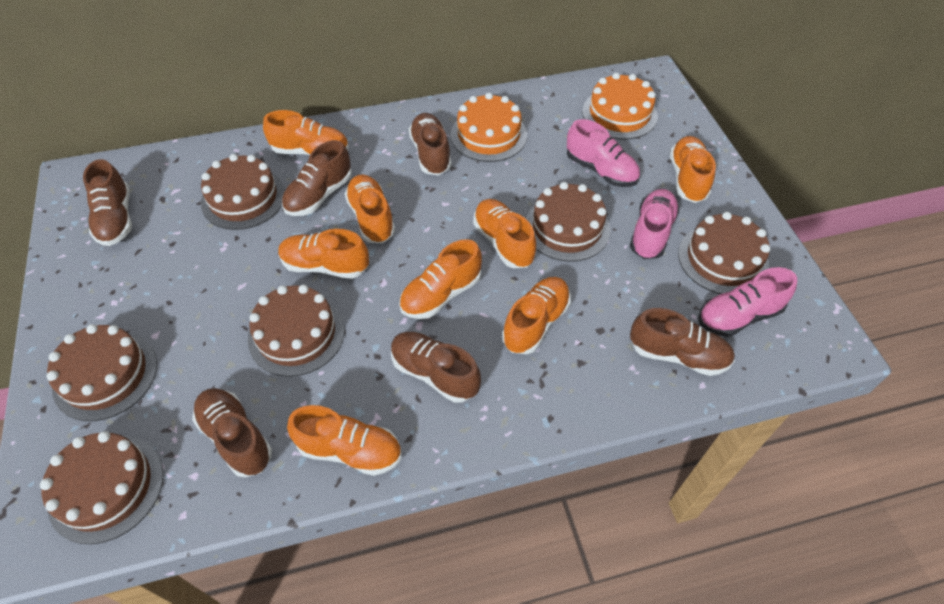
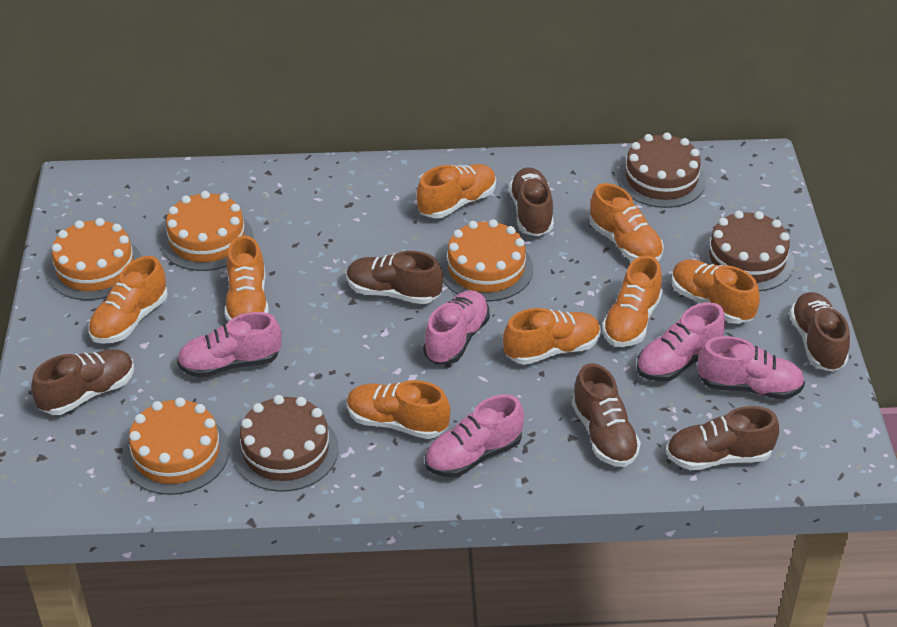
brown cake: [40,431,164,544] [47,324,157,421] [201,154,285,230] [248,285,345,377] [526,182,610,262] [678,212,770,294] = 6 -> [233,395,339,492] [617,132,706,208] [700,211,795,291] = 3
orange cake: [451,93,527,162] [582,73,658,139] = 2 -> [47,218,142,300] [123,397,230,495] [161,191,254,271] [439,219,533,301] = 4
pink shoe: [567,119,640,187] [630,189,680,259] [698,267,797,337] = 3 -> [177,312,281,378] [423,290,490,364] [425,395,524,477] [636,302,726,381] [697,336,805,400] = 5

